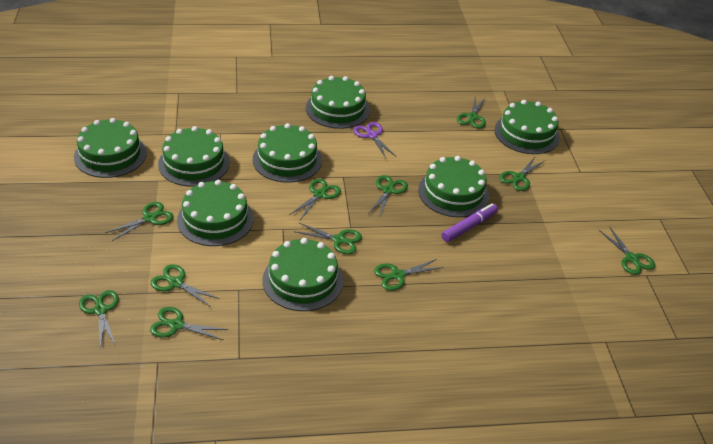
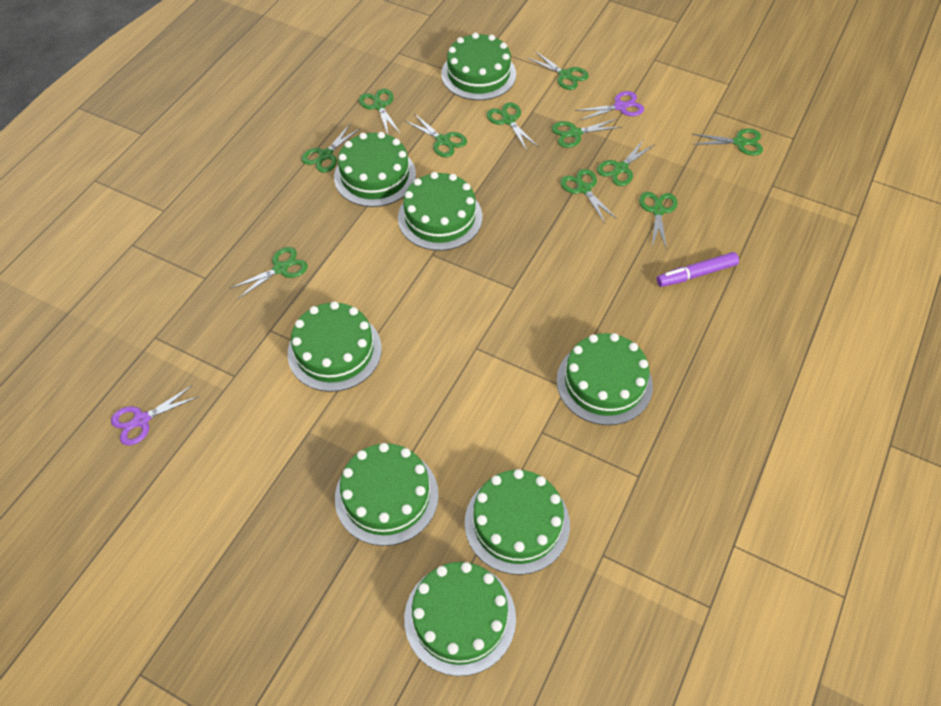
purple scissors: [353,122,396,158] = 1 -> [111,385,199,445] [575,91,644,120] = 2

